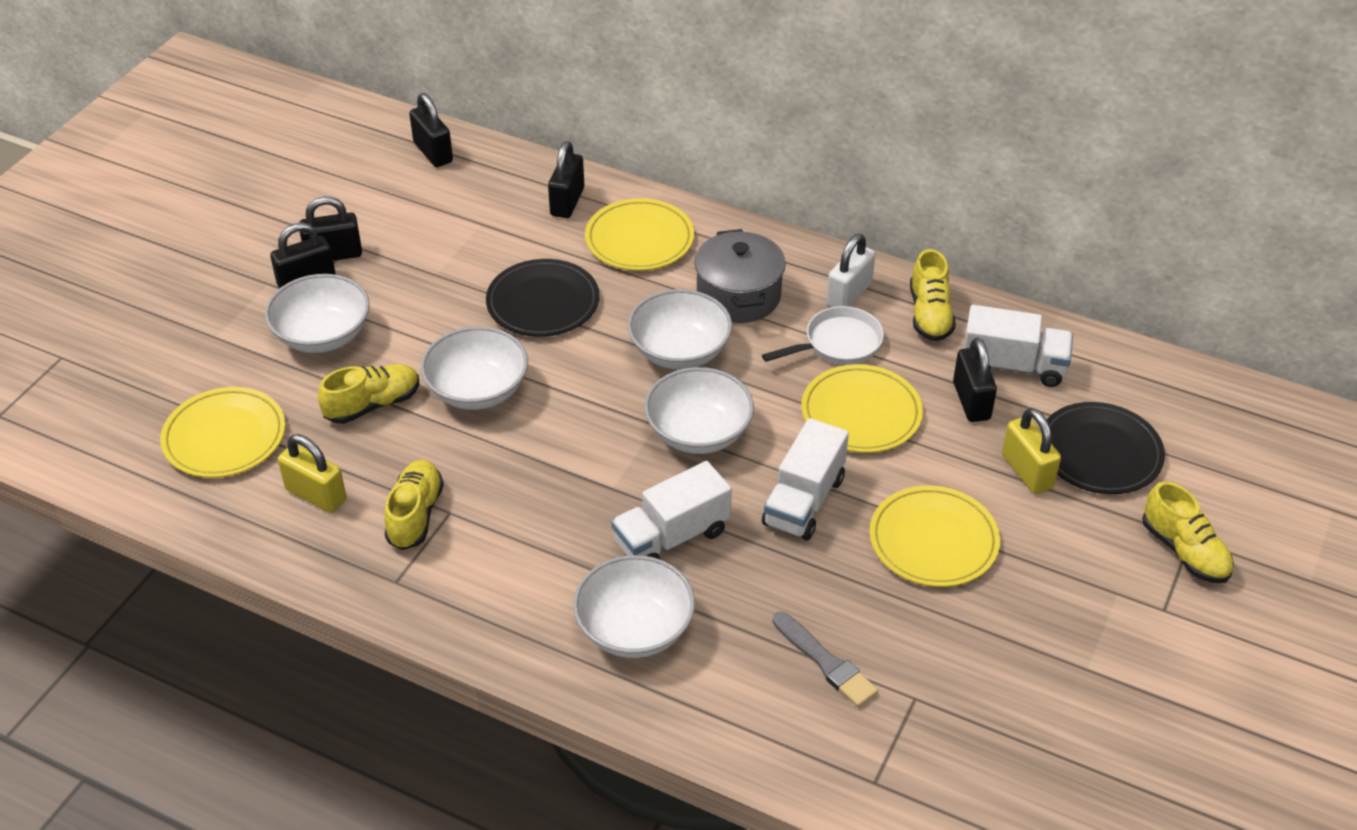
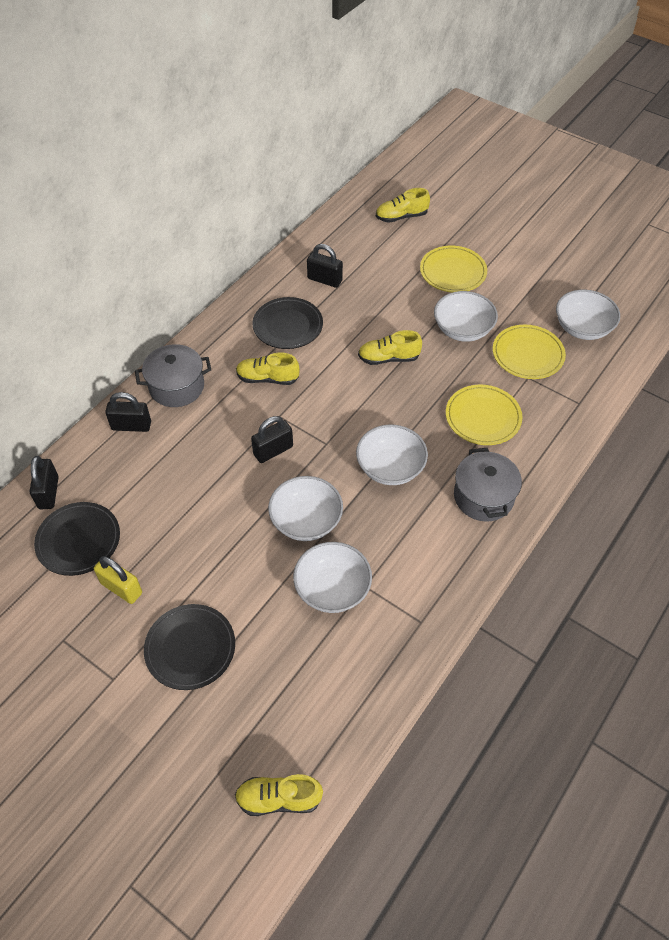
black padlock: [270,223,336,289] [299,197,362,261] [409,93,453,167] [548,141,584,218] [953,338,997,422] = 5 -> [30,456,59,509] [105,392,151,432] [251,416,293,463] [307,244,343,288] = 4
black plate: [486,259,600,337] [1047,402,1165,494] = 2 -> [34,502,120,576] [144,604,235,690] [252,297,323,349] = 3
grey brush: [773,612,878,707] = 1 -> none = 0
grey pot: [694,229,786,323] = 1 -> [135,344,211,407] [454,448,522,522] = 2
white padlock: [826,234,875,307] = 1 -> none = 0
white pan: [762,306,884,365] = 1 -> none = 0
white truck: [611,461,732,559] [762,418,849,540] [963,305,1073,387] = 3 -> none = 0
yellow padlock: [278,434,347,513] [1002,408,1061,494] = 2 -> [94,556,142,604] = 1
yellow plate: [160,387,285,478] [585,198,694,271] [801,364,923,453] [869,486,1000,587] = 4 -> [420,246,487,292] [446,385,523,445] [493,325,566,379] = 3

